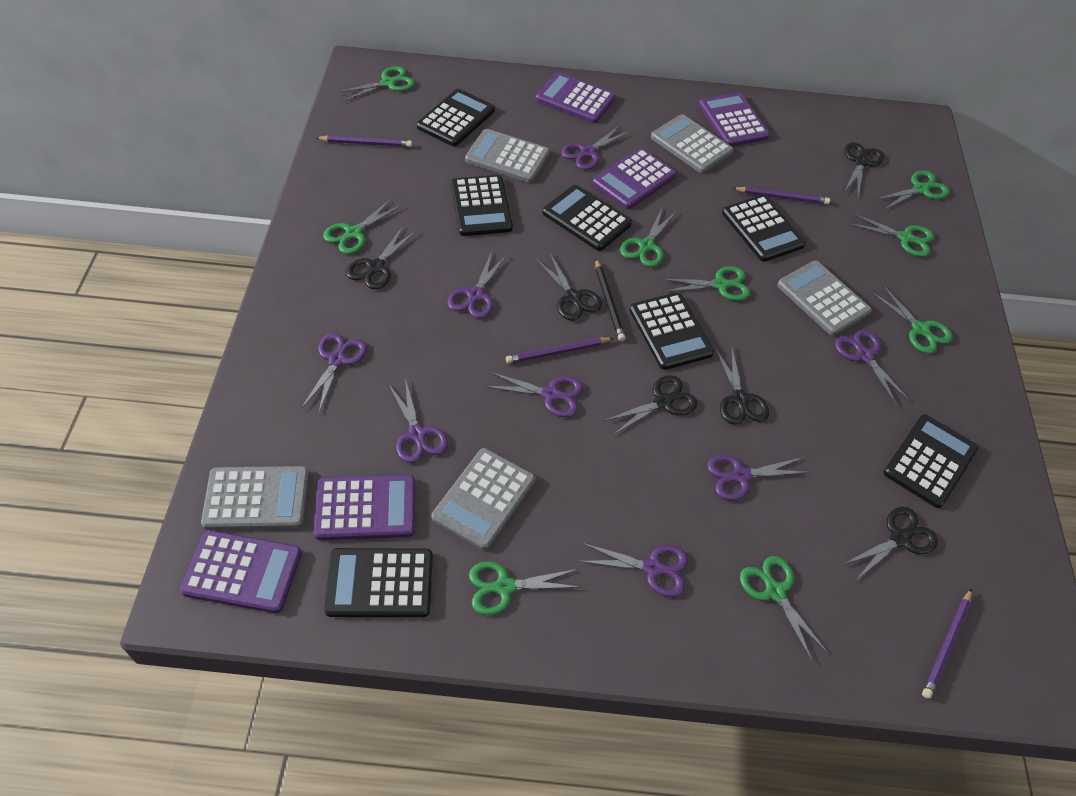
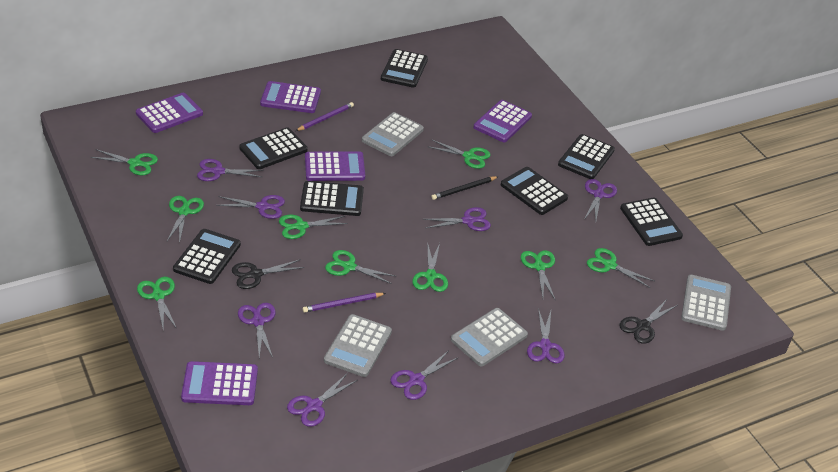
black scissors: [346,226,416,289] [536,254,602,321] [603,375,697,435] [715,345,769,425] [842,507,938,579] [844,142,884,197] = 6 -> [232,259,305,289] [620,299,677,344] = 2
grey calculator: [201,466,309,530] [432,448,535,550] [465,129,550,183] [651,114,734,173] [777,261,872,336] = 5 -> [324,314,392,377] [362,112,424,156] [451,308,528,366] [681,275,731,331] = 4
purple pencil: [316,136,412,147] [506,337,614,363] [732,187,830,204] [922,588,972,699] = 4 -> [296,102,354,131] [303,293,386,313] = 2

